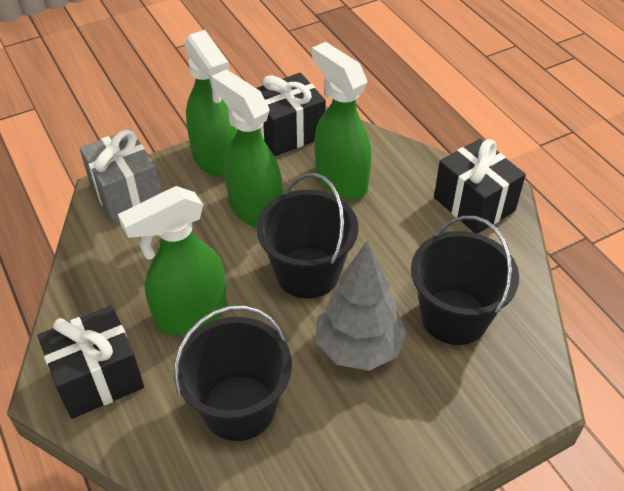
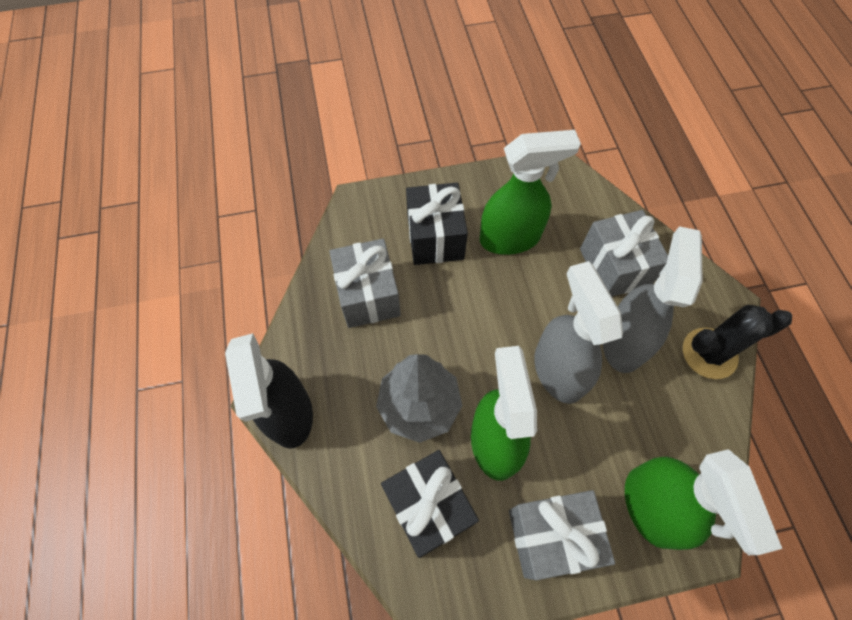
black bucket: [174,305,292,441] [256,173,358,298] [411,216,519,345] = 3 -> none = 0
black cactus: none = 0 -> [683,305,792,379] = 1
black gift: [37,306,144,419] [256,73,326,156] [434,139,526,234] = 3 -> [381,450,479,558] [406,183,468,265] = 2
black spray bottle: none = 0 -> [225,333,313,449] = 1
green spray bottle: [118,186,227,335] [184,30,237,177] [212,70,283,228] [312,42,372,200] = 4 -> [471,346,537,481] [480,130,581,255] [625,449,782,555] = 3
grey gift: [80,129,161,223] = 1 -> [329,239,401,328] [509,490,615,580] [580,210,668,297] = 3
grey spray bottle: none = 0 -> [534,261,623,404] [603,226,703,373] = 2

